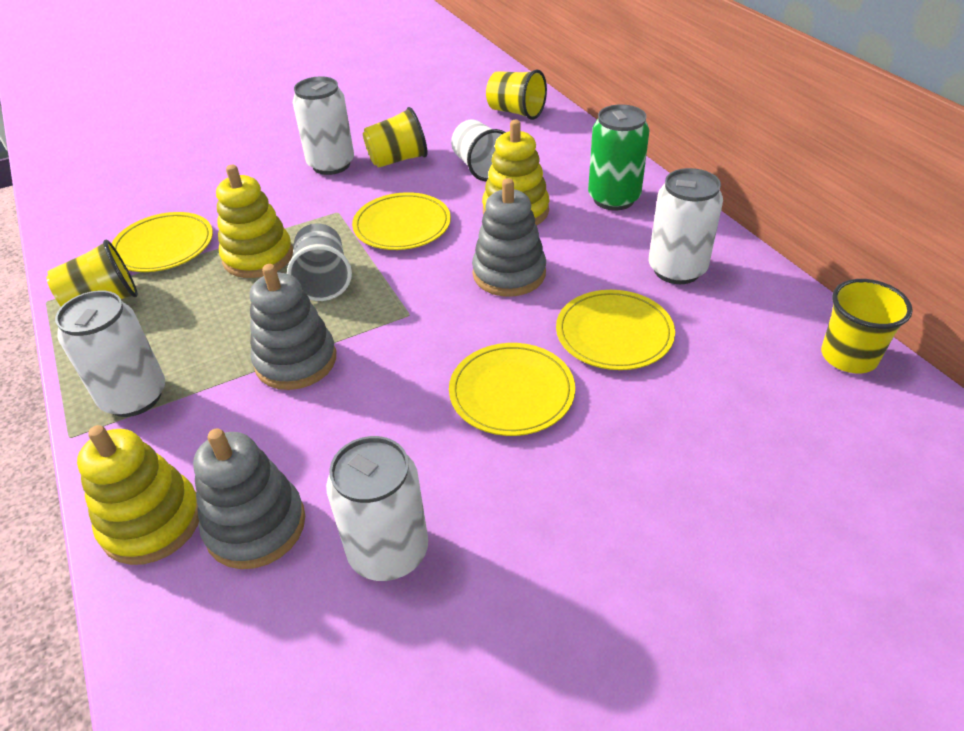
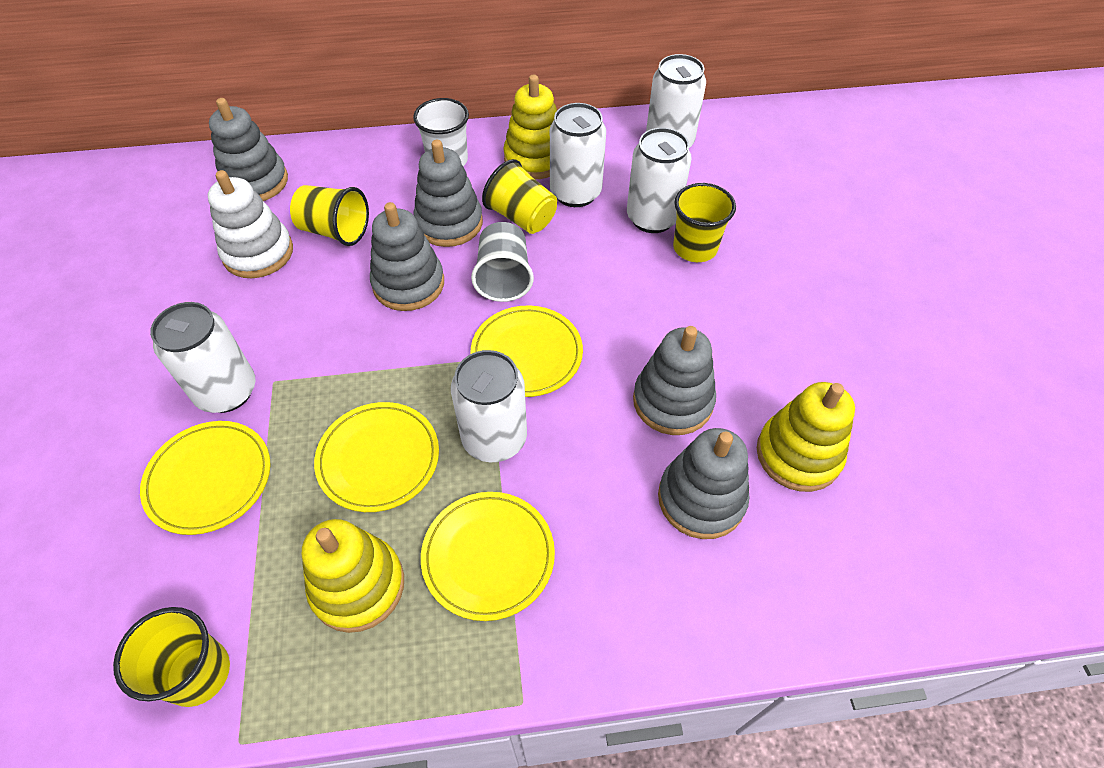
green can: [588,104,650,210] = 1 -> none = 0
grey stacking toy: [193,428,305,569] [250,264,336,390] [472,178,546,297] = 3 -> [209,98,288,201] [370,202,444,311] [413,140,483,247] [633,326,716,435] [658,428,750,539] = 5
white can: [55,290,165,417] [293,76,354,175] [326,436,428,581] [649,168,723,284] = 4 -> [150,302,256,413] [451,350,527,462] [550,103,606,207] [627,128,692,233] [646,54,706,148] = 5
white stacking toy: none = 0 -> [208,170,293,278] = 1

